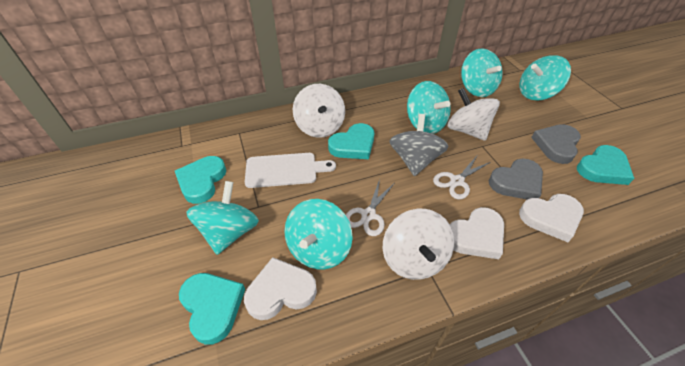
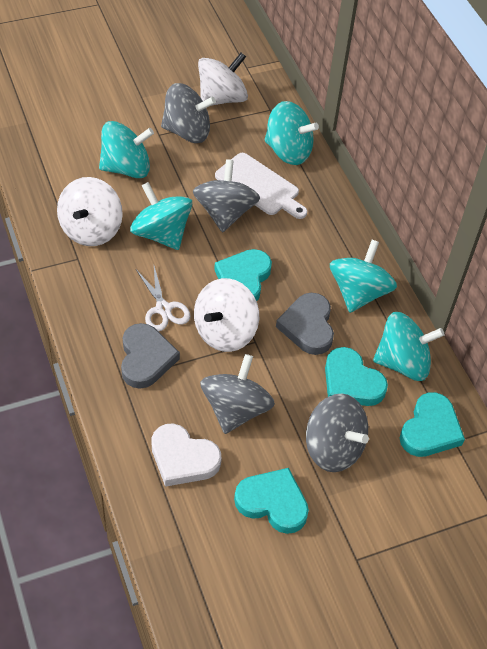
grey spinning top: [389,114,449,176] = 1 -> [161,83,216,143] [193,159,260,232] [200,354,275,434] [306,394,369,472] = 4
white heart: [244,257,317,320] [450,207,504,259] [519,194,584,242] = 3 -> [151,423,222,487] = 1
white scissors: [346,179,394,236] [433,156,490,199] = 2 -> [136,266,190,332] = 1

